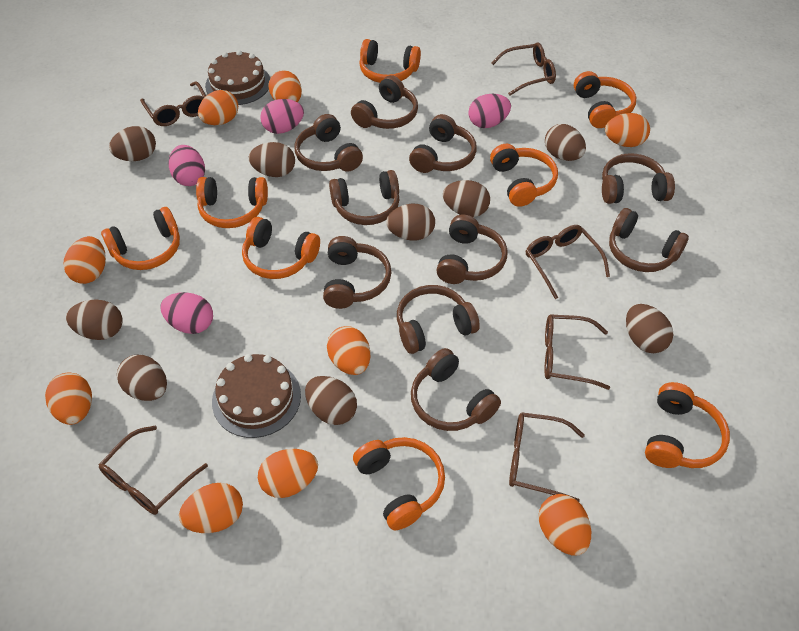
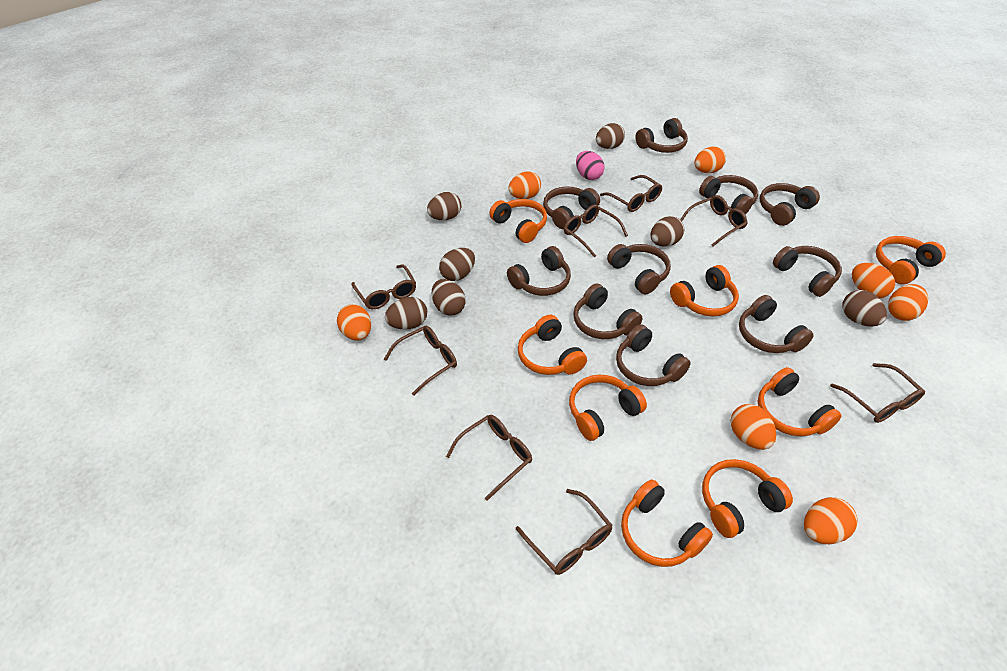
brown cake: [205,50,270,105] [212,354,301,438] = 2 -> none = 0
brown egg: [66,300,123,340] [109,126,156,161] [117,355,167,401] [249,142,295,177] [305,376,357,425] [386,204,435,241] [443,180,490,217] [545,124,586,161] [626,304,674,353] = 9 -> [385,297,427,330] [427,192,461,221] [432,279,466,316] [439,248,475,281] [596,123,625,149] [650,216,684,247] [842,290,887,326] = 7
brown glasses: [99,426,208,515] [140,82,206,126] [491,42,556,96] [509,412,585,502] [526,225,610,299] [545,314,610,390] = 6 -> [351,264,416,309] [384,326,457,396] [446,415,532,501] [516,489,613,575] [564,204,628,258] [600,175,662,212] [680,195,748,246] [830,363,925,423] = 8
orange egg: [45,373,92,425] [63,236,106,284] [179,483,243,533] [198,90,238,125] [258,449,318,498] [268,70,302,102] [327,326,371,375] [539,494,591,555] [605,113,650,147] = 9 -> [337,304,371,341] [508,172,541,199] [694,147,726,173] [731,404,776,450] [804,497,858,544] [852,263,895,298] [888,284,928,321] = 7
pink egg: [160,292,213,334] [169,145,205,186] [260,99,304,134] [468,94,511,128] = 4 -> [576,151,605,180] = 1

